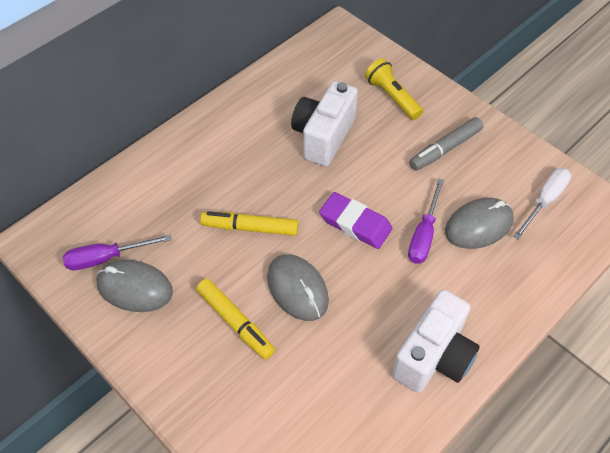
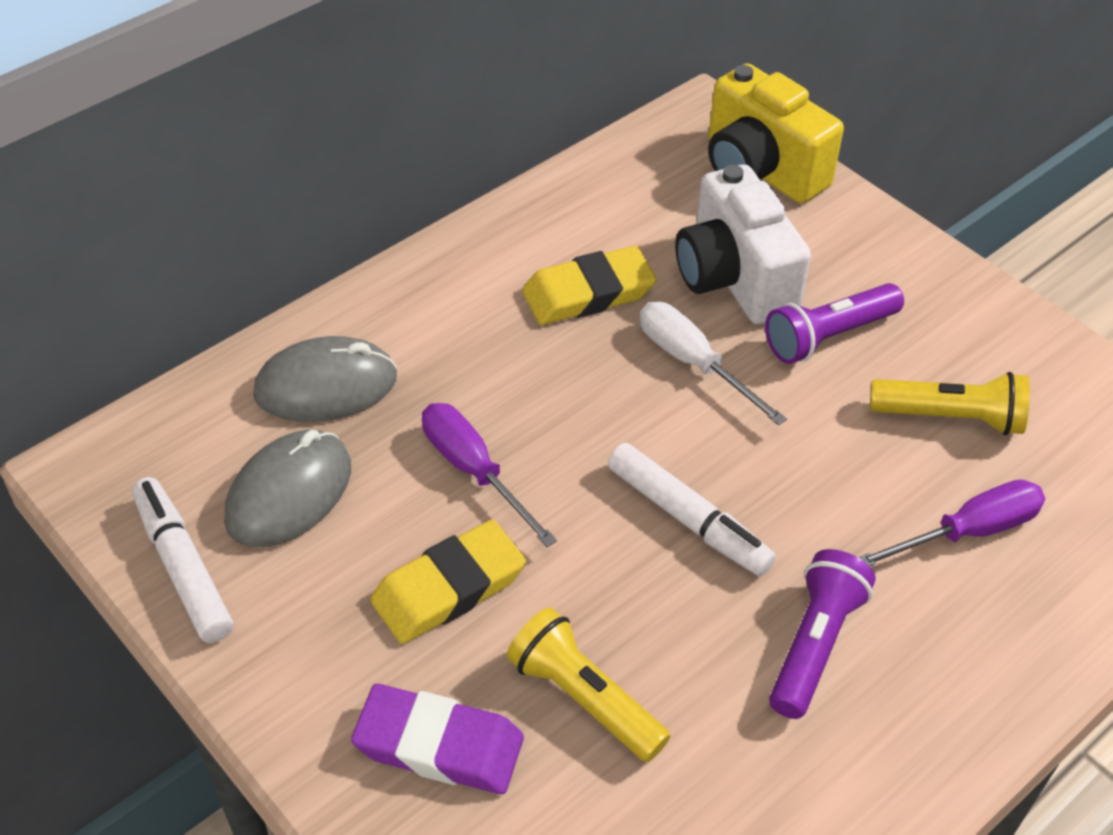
grey marker: [409,117,484,171] = 1 -> none = 0
grey mouse: [96,260,173,312] [267,254,329,321] [445,198,514,249] = 3 -> [224,430,351,547] [253,336,397,422] = 2
purple flashlight: none = 0 -> [765,283,904,364] [769,549,876,719] = 2
white camera: [291,81,358,166] [392,289,480,393] = 2 -> [675,164,811,324] = 1
white marker: none = 0 -> [132,477,233,643] [608,442,776,576] = 2
yellow camera: none = 0 -> [708,63,844,203] = 1
yellow eraser: none = 0 -> [370,520,526,644] [522,246,656,325] = 2
yellow flashlight: [365,59,423,120] = 1 -> [507,607,670,762] [870,372,1030,435] = 2
yellow marker: [196,279,275,360] [200,211,299,236] = 2 -> none = 0

